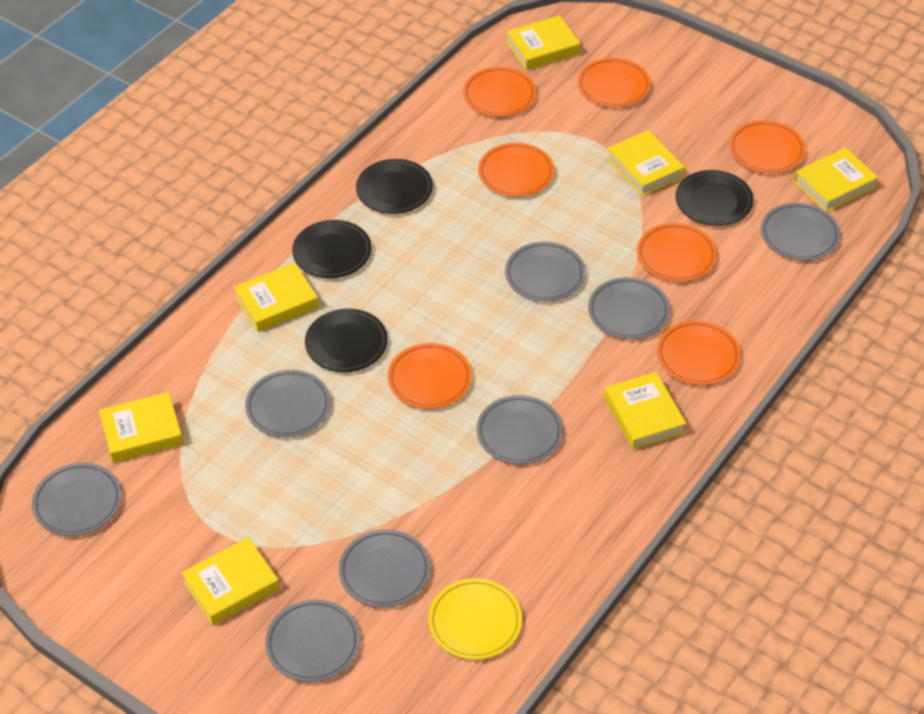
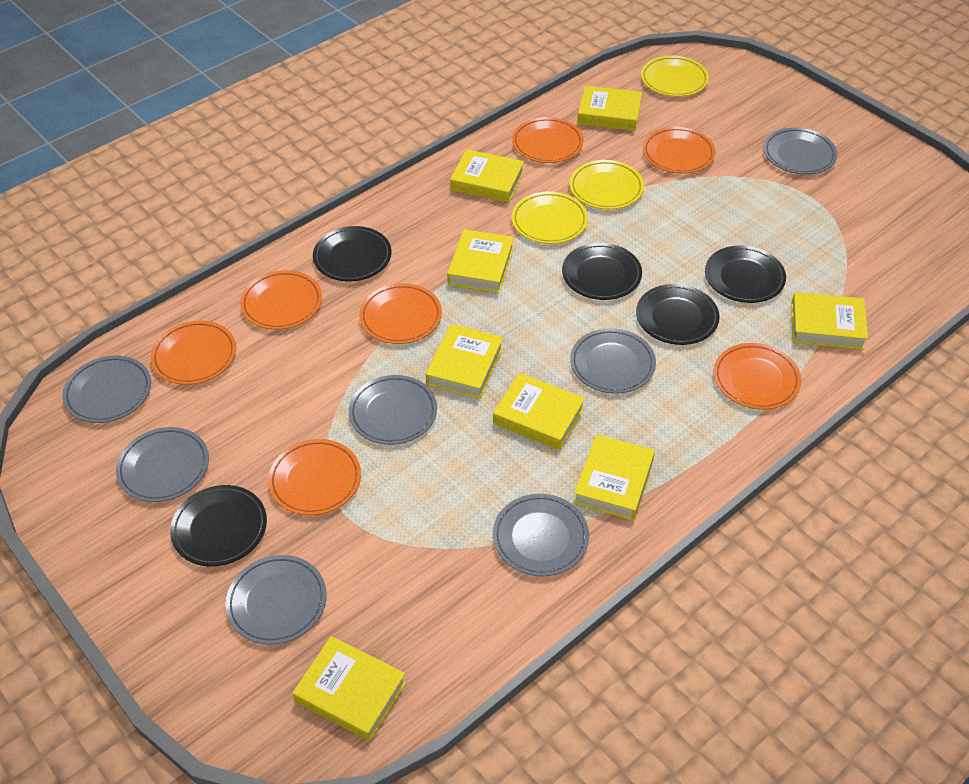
black plate: [292,220,372,278] [305,309,388,372] [356,159,433,214] [676,170,753,226] = 4 -> [170,485,267,566] [313,226,391,282] [562,243,642,300] [636,284,720,345] [705,246,786,303] = 5
grey plate: [32,463,121,536] [245,370,331,437] [265,599,360,682] [339,529,431,607] [477,395,563,464] [505,242,585,301] [588,277,670,339] [761,203,840,261] = 8 -> [62,356,151,423] [116,427,209,502] [226,555,327,645] [349,375,437,445] [493,494,589,576] [570,328,656,394] [764,128,837,174] = 7
yellow book: [99,392,183,463] [181,537,280,625] [234,263,319,332] [506,15,580,70] [604,372,687,450] [606,130,685,196] [794,148,878,212] = 7 -> [292,636,406,741] [426,324,503,399] [447,229,514,293] [450,149,524,203] [493,373,585,450] [573,434,655,520] [577,85,642,131] [791,292,868,350] = 8
yellow plate: [428,578,522,660] = 1 -> [512,192,588,244] [570,160,644,209] [641,56,709,97] = 3

